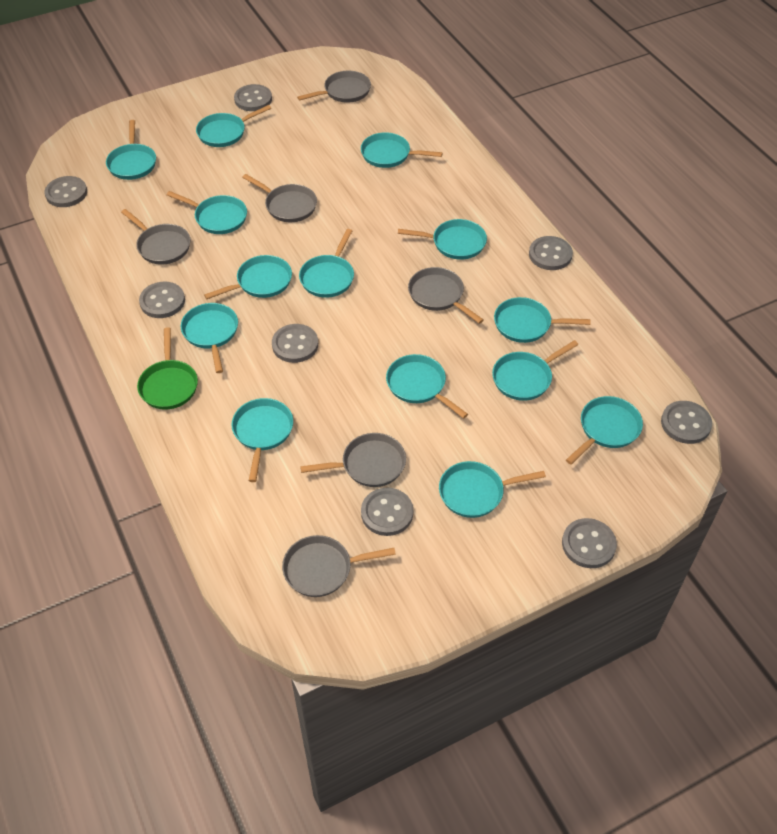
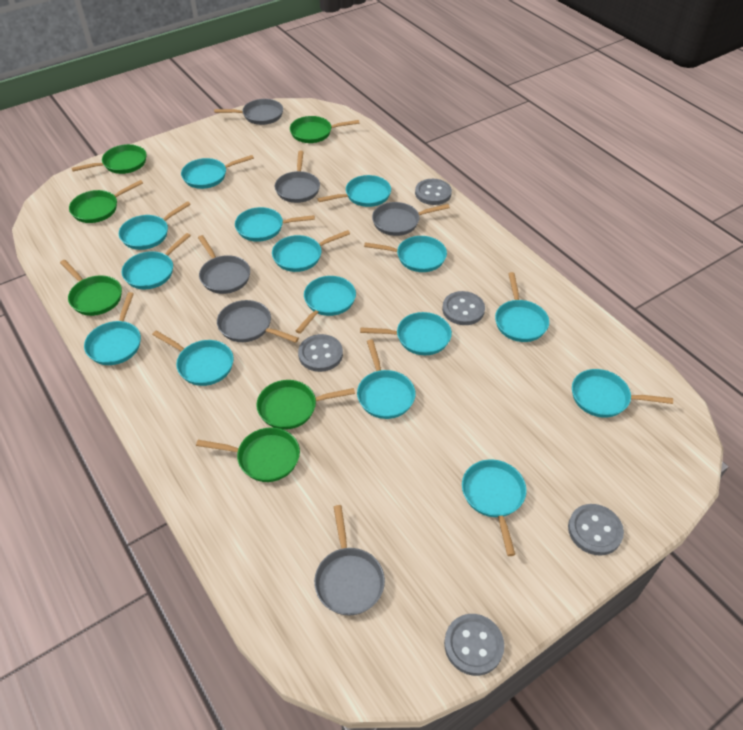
green pan: [137,327,198,409] = 1 -> [60,260,122,316] [69,180,143,223] [72,144,147,174] [196,428,300,482] [257,380,355,430] [290,116,359,143] = 6
grey button: [44,176,87,207] [139,282,185,318] [234,84,272,111] [272,324,318,363] [361,488,413,536] [529,236,573,270] [562,518,617,568] [661,401,712,444] = 8 -> [298,334,343,372] [415,179,452,205] [442,291,485,325] [444,614,504,676] [568,504,624,556] = 5
turquoise pan: [106,120,156,180] [167,191,247,234] [181,303,238,373] [196,105,271,147] [204,255,292,299] [231,398,293,482] [299,229,354,298] [361,132,443,168] [386,354,468,419] [398,219,487,260] [439,461,546,518] [492,340,578,401] [494,297,591,343] [566,396,643,464] = 14 -> [84,292,141,365] [119,201,191,250] [122,233,191,289] [152,330,234,386] [181,155,254,189] [235,207,315,242] [272,230,350,272] [296,276,356,334] [317,175,391,207] [357,339,416,419] [360,312,452,355] [364,236,447,272] [462,460,526,556] [495,272,549,342] [572,369,673,418] = 15

